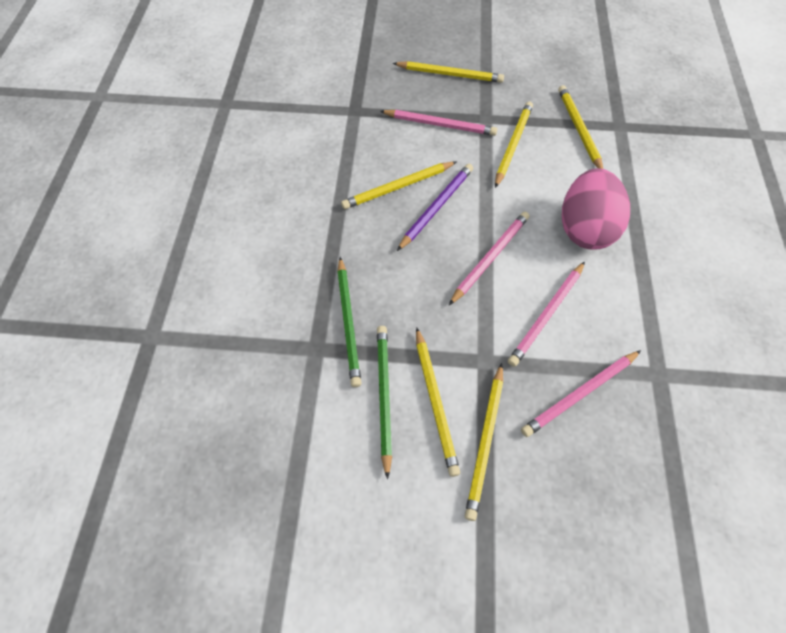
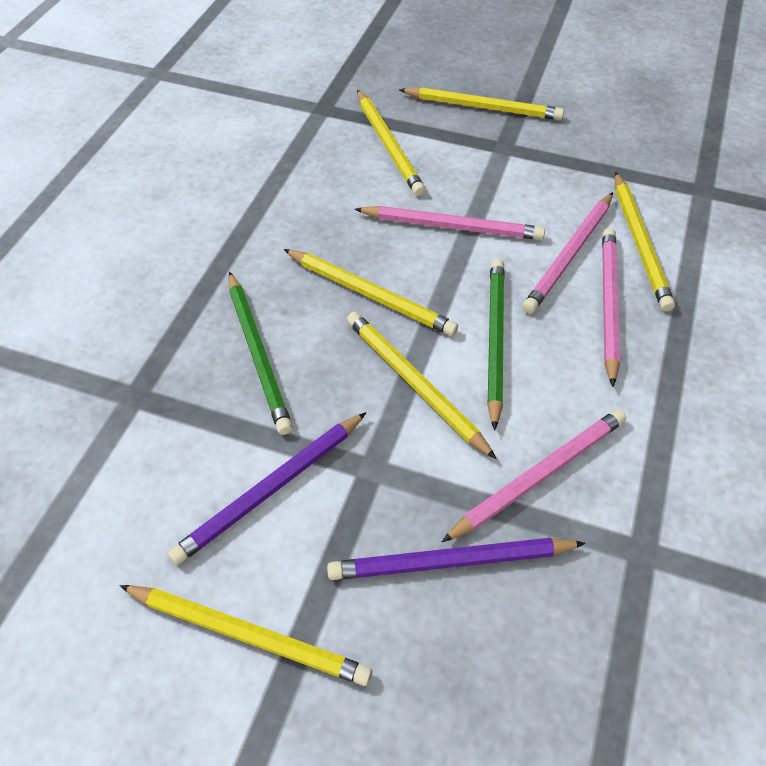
pink egg: [562,168,630,250] = 1 -> none = 0
purple pencil: [397,164,473,251] = 1 -> [168,412,366,565] [327,538,586,580] = 2

